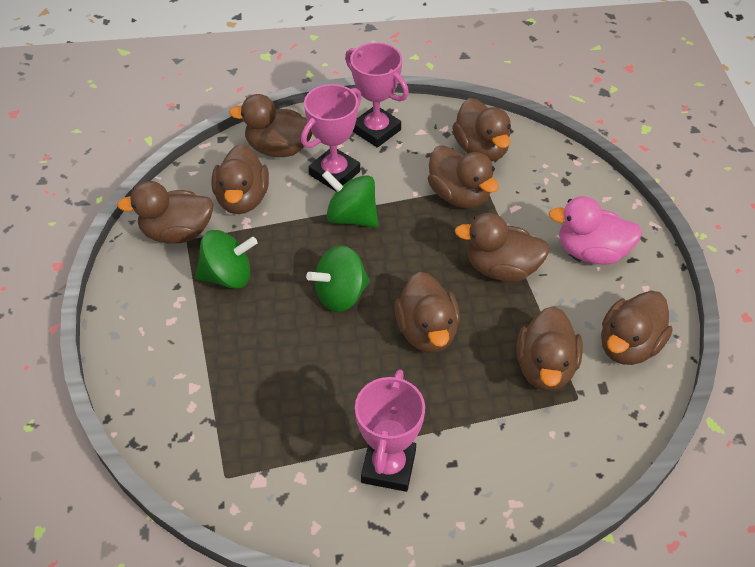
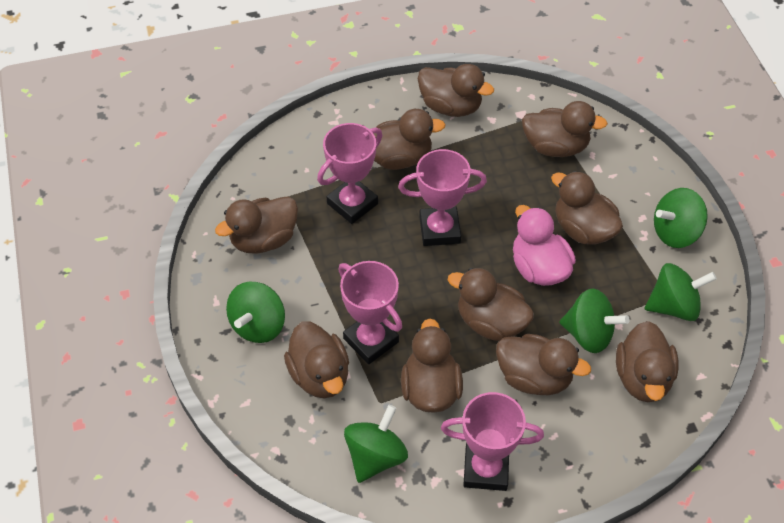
brown duck: [117,181,214,244] [212,144,269,214] [229,94,313,157] [394,272,460,353] [428,145,499,208] [452,98,511,161] [455,213,550,282] [516,306,583,391] [601,291,673,365] = 9 -> [215,196,298,254] [284,322,349,398] [374,109,446,170] [401,319,463,413] [418,64,494,117] [448,268,534,341] [496,334,591,395] [522,101,608,157] [551,171,623,245] [616,321,679,402] = 10
green spinning top: [195,230,258,289] [306,245,370,312] [322,170,379,228] = 3 -> [226,282,285,343] [344,405,408,483] [560,289,630,353] [645,263,717,321] [654,188,708,248] = 5
pink trophy: [301,84,362,192] [345,42,409,148] [355,369,425,492] = 3 -> [317,123,383,224] [338,261,402,364] [398,149,487,246] [441,392,544,491] = 4

